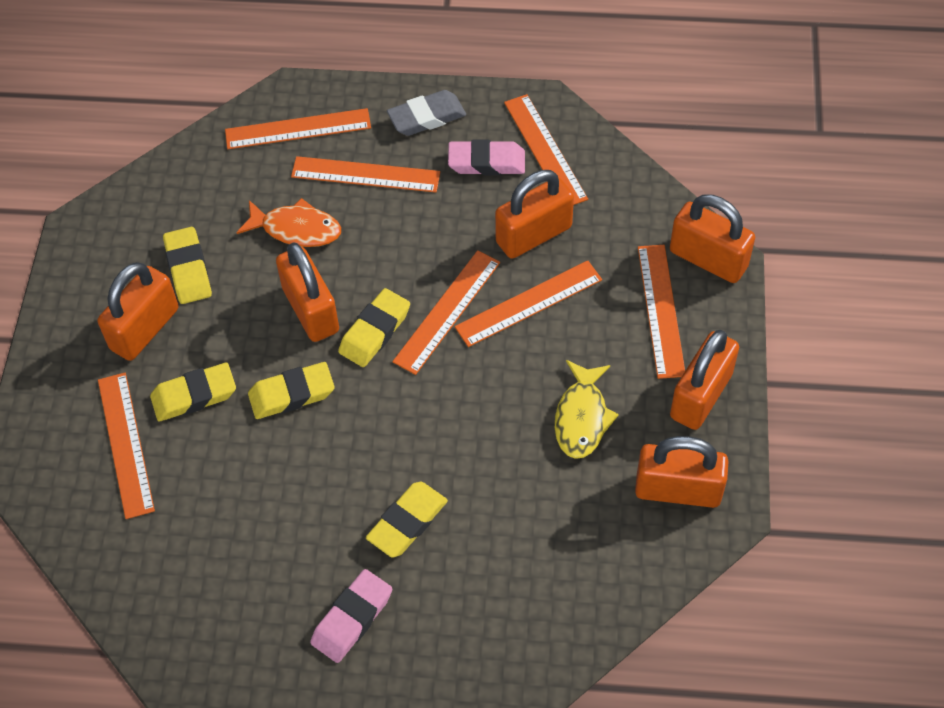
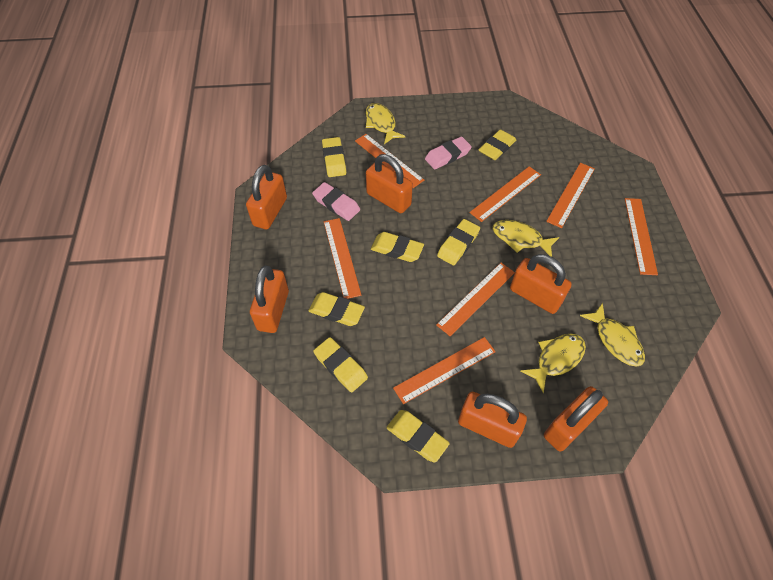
grey eraser: [387,90,466,136] = 1 -> none = 0
orange fish: [236,198,341,247] = 1 -> none = 0
yellow eraser: [150,362,236,421] [163,227,212,304] [248,362,334,419] [338,288,410,367] [366,482,448,558] = 5 -> [308,292,365,326] [313,337,368,392] [322,137,346,177] [371,232,424,262] [387,410,450,462] [437,219,480,265] [478,130,516,160] = 7
yellow fish: [555,360,619,459] = 1 -> [366,103,405,144] [493,220,559,257] [520,334,586,393] [580,303,645,367] = 4

